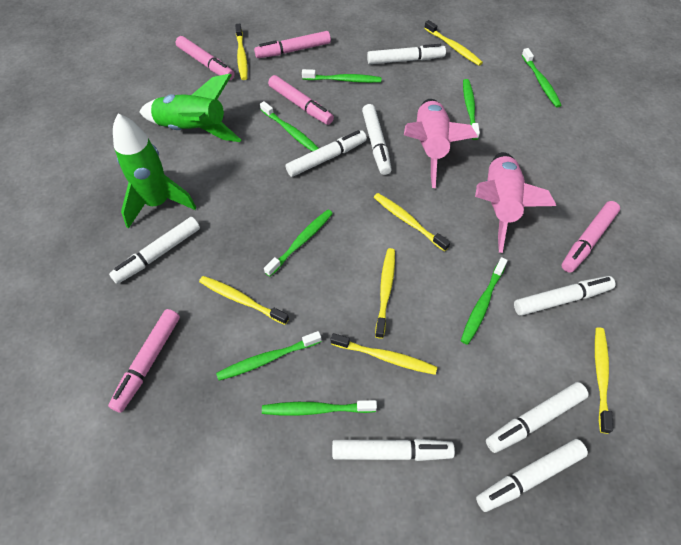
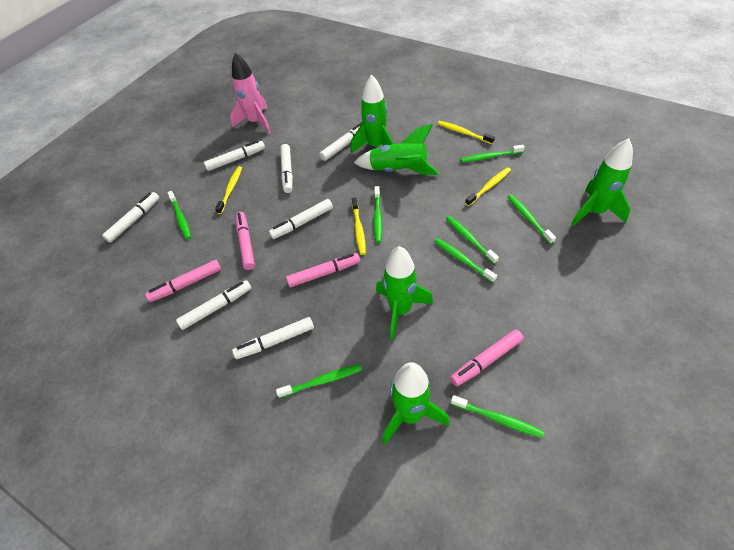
green rocket: [113,114,196,229] [139,74,241,142] = 2 -> [351,74,394,153] [354,124,439,175] [376,246,433,340] [382,362,449,445] [571,138,633,226] = 5
pink marker: [108,309,180,413] [176,36,234,80] [254,31,331,58] [268,75,334,125] [561,201,620,273] = 5 -> [145,260,221,302] [236,212,255,270] [286,253,360,287] [450,329,524,386] = 4
pink rocket: [404,99,478,188] [475,152,556,253] = 2 -> [230,52,271,134] = 1
white marker: [109,217,200,284] [286,130,367,177] [332,439,455,461] [362,104,392,175] [367,44,446,64] [476,439,588,512] [486,382,589,453] [514,276,615,316] = 8 -> [102,192,160,243] [176,280,251,330] [204,140,265,171] [232,317,314,359] [269,199,333,239] [280,144,293,193] [319,122,363,161] = 7
yellow toothbrush: [199,276,289,325] [235,24,248,80] [331,333,437,375] [374,193,450,252] [375,248,395,339] [424,20,483,66] [595,327,613,434] = 7 -> [215,166,242,214] [352,197,366,255] [438,121,495,144] [465,167,511,206] = 4

